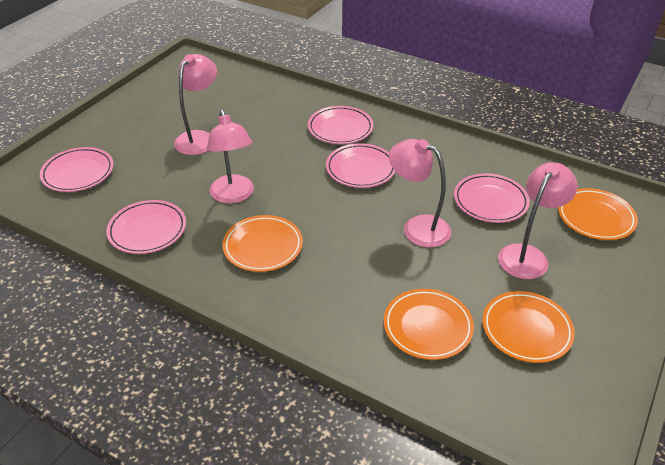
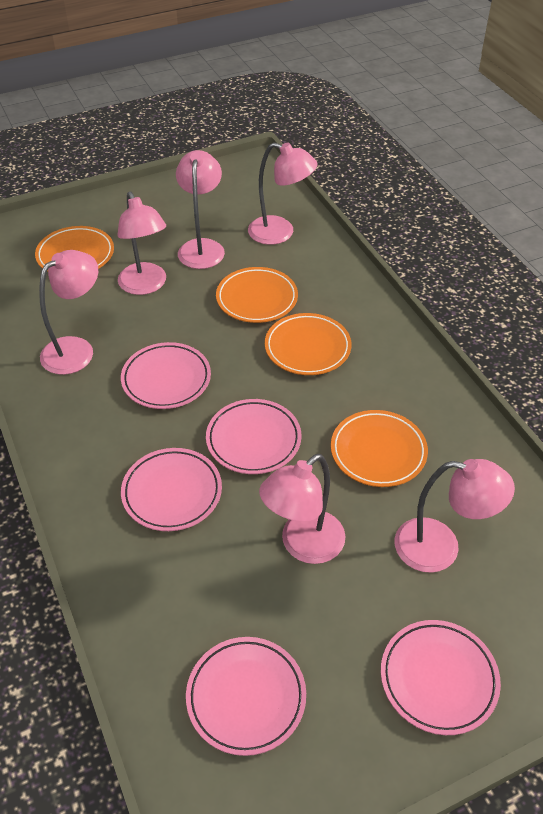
pink lamp: [174,54,217,155] [207,110,254,204] [389,139,451,247] [498,162,578,279] = 4 -> [39,250,98,375] [117,191,166,295] [176,150,225,269] [248,143,318,245] [259,454,345,564] [395,459,515,573] = 6

